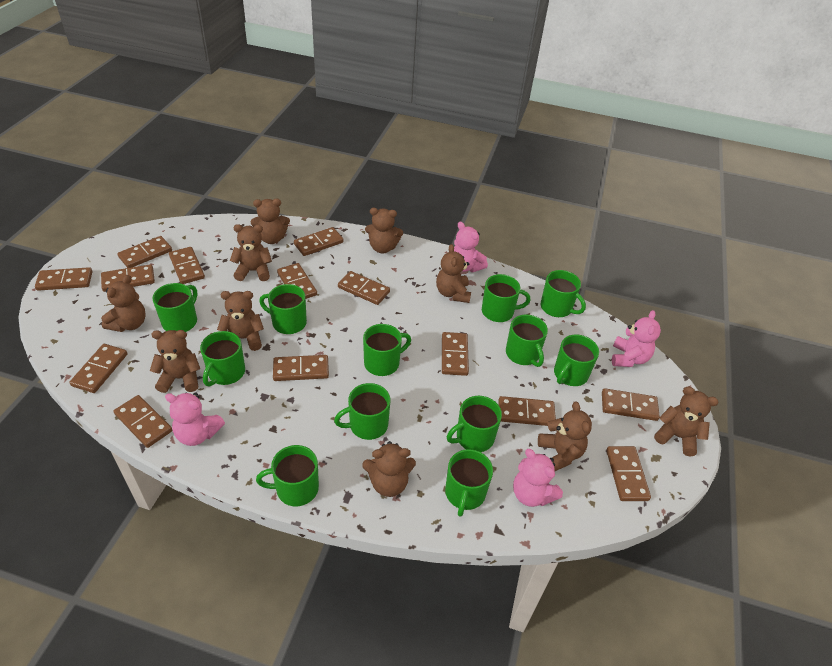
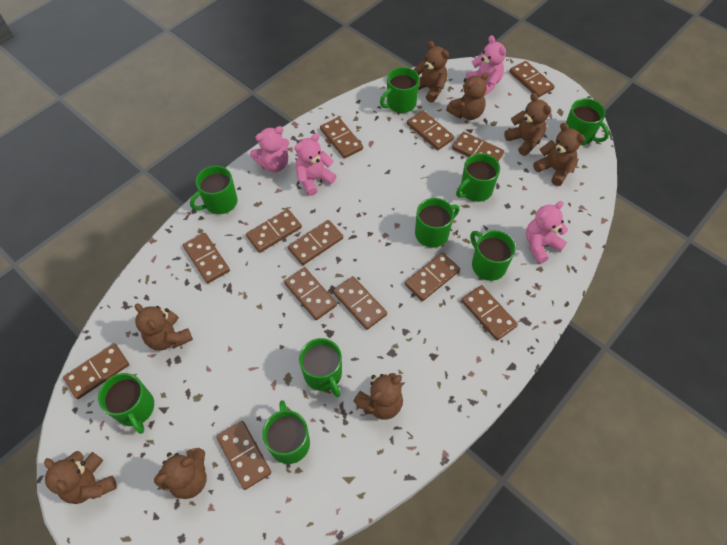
brown domino: [35,267,92,291] [69,344,127,393] [101,264,155,292] [113,395,172,448] [117,236,172,268] [169,247,205,284] [273,355,329,381] [277,263,317,299] [294,227,343,256] [338,271,390,305] [442,332,469,376] [498,396,556,426] [602,388,660,421] [606,446,651,501] = 14 -> [63,343,129,399] [183,233,230,283] [216,421,271,490] [246,209,302,253] [284,267,337,320] [288,220,343,265] [320,117,363,158] [333,276,387,330] [405,252,460,301] [407,111,454,150] [452,132,504,161] [461,285,518,341] [509,61,555,98] = 13
brown teddy bear: [101,275,146,332] [150,330,200,393] [217,291,264,351] [230,224,272,281] [251,199,290,244] [362,441,416,497] [365,208,403,253] [436,244,471,303] [538,401,592,471] [654,387,718,456] = 10 -> [44,451,117,504] [135,303,193,351] [154,448,207,499] [353,373,403,420] [413,41,449,103] [446,72,489,120] [504,93,551,156] [533,123,585,186] = 8
green mug: [153,283,197,332] [200,331,245,387] [256,445,319,506] [259,284,307,334] [334,383,390,440] [363,324,411,376] [445,449,493,517] [447,396,502,452] [482,274,530,322] [506,315,548,367] [541,270,586,317] [554,335,599,386] = 12 -> [98,373,154,434] [190,166,237,214] [262,400,310,464] [299,338,342,397] [380,67,420,113] [415,198,459,247] [456,153,500,202] [470,230,516,281] [566,98,609,145] = 9

